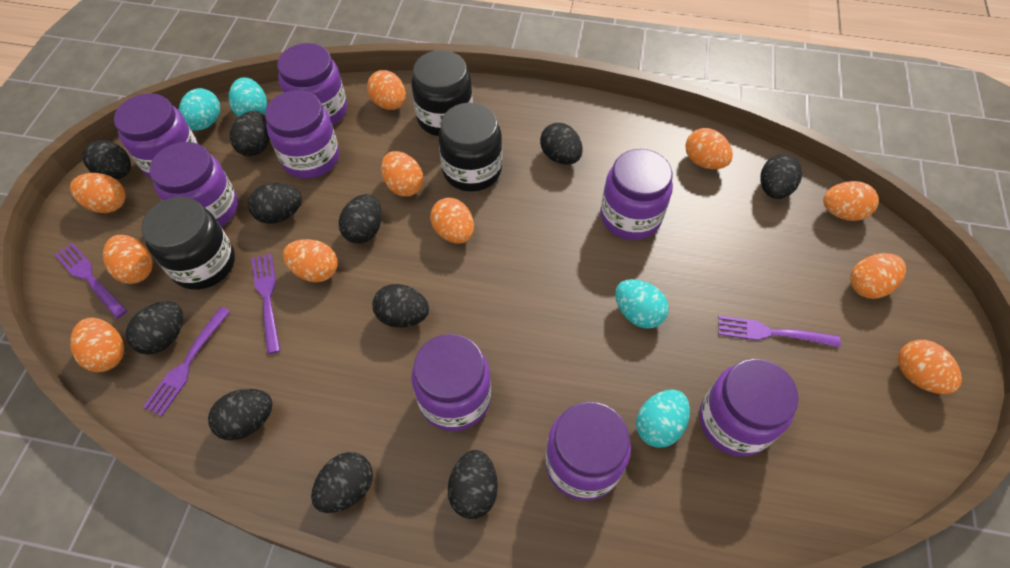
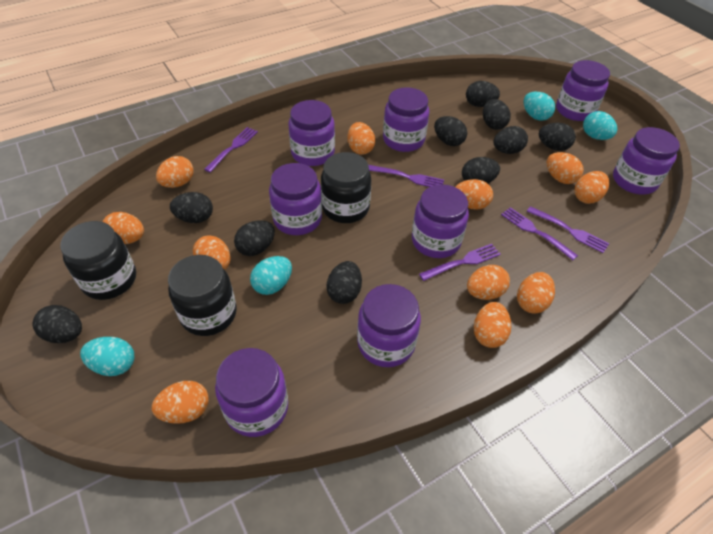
black egg: [83,140,131,180] [126,301,183,355] [208,389,272,440] [230,111,270,157] [248,183,302,224] [311,452,373,513] [339,194,382,244] [372,284,429,328] [448,450,498,519] [540,123,583,165] [760,154,802,199] = 11 -> [32,305,82,343] [170,192,213,223] [234,220,275,256] [327,261,362,304] [434,116,467,146] [462,157,500,183] [466,81,500,107] [483,99,511,130] [494,126,528,154] [539,123,576,151] = 10
purple fork: [54,243,128,319] [143,307,231,416] [252,254,281,354] [718,315,841,347] = 4 -> [204,127,258,173] [368,165,444,187] [419,244,501,281] [501,207,578,260] [527,206,609,253] = 5

